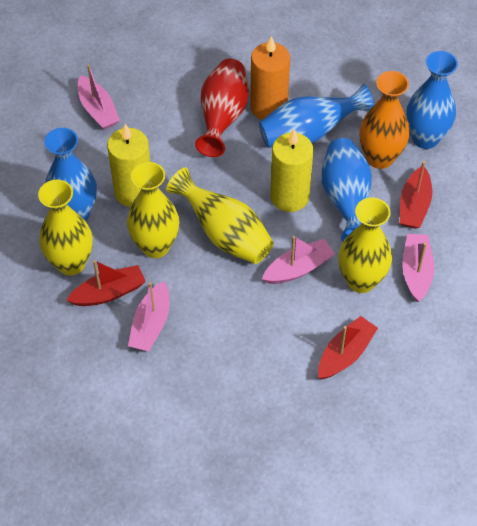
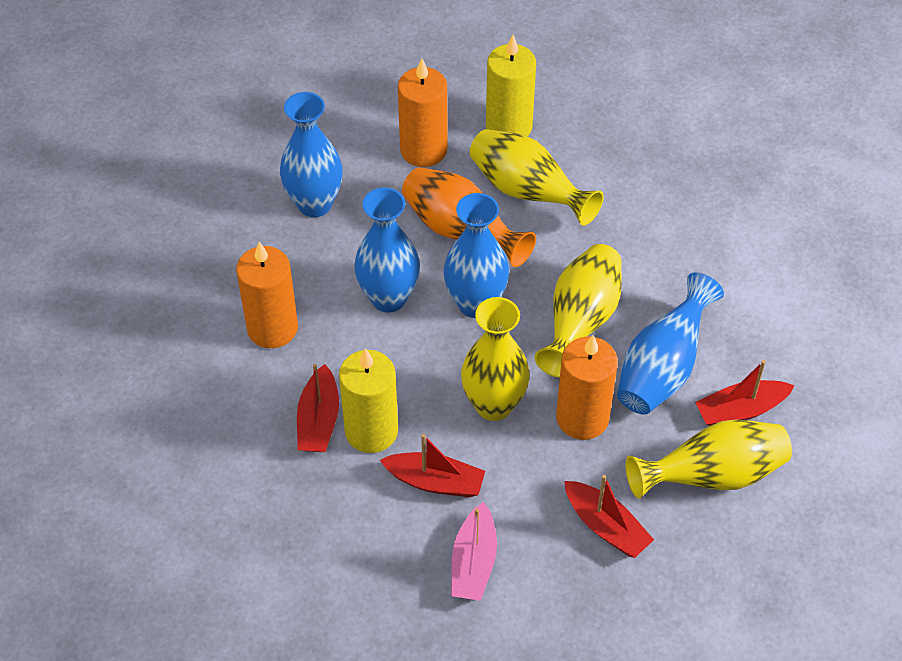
orange candle: [250,36,290,120] = 1 -> [236,242,298,348] [398,59,447,167] [556,335,618,440] = 3
pink boat: [78,65,120,130] [128,281,169,351] [262,236,335,284] [402,234,434,302] = 4 -> [451,502,497,601] = 1
red boat: [66,260,146,306] [318,316,378,379] [400,161,432,229] = 3 -> [297,364,339,452] [380,434,485,497] [565,475,654,558] [695,360,795,426] = 4
red vase: [195,58,249,157] = 1 -> none = 0

